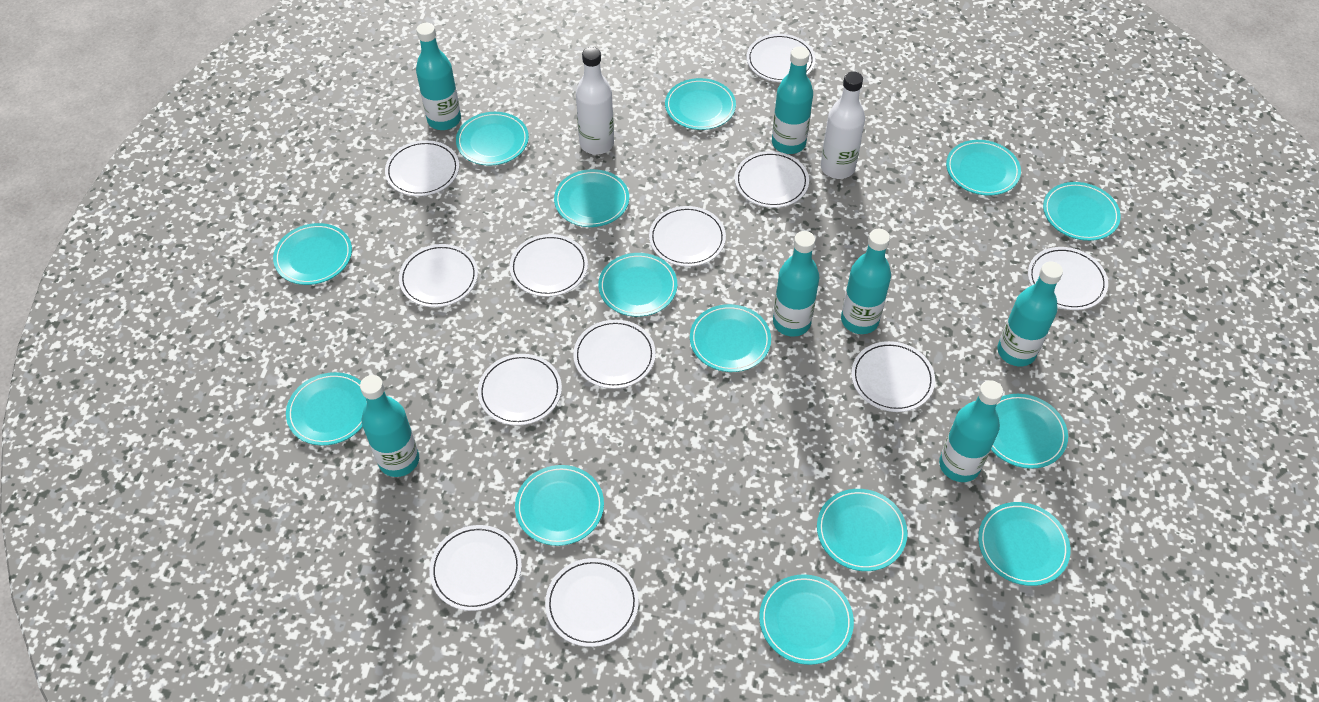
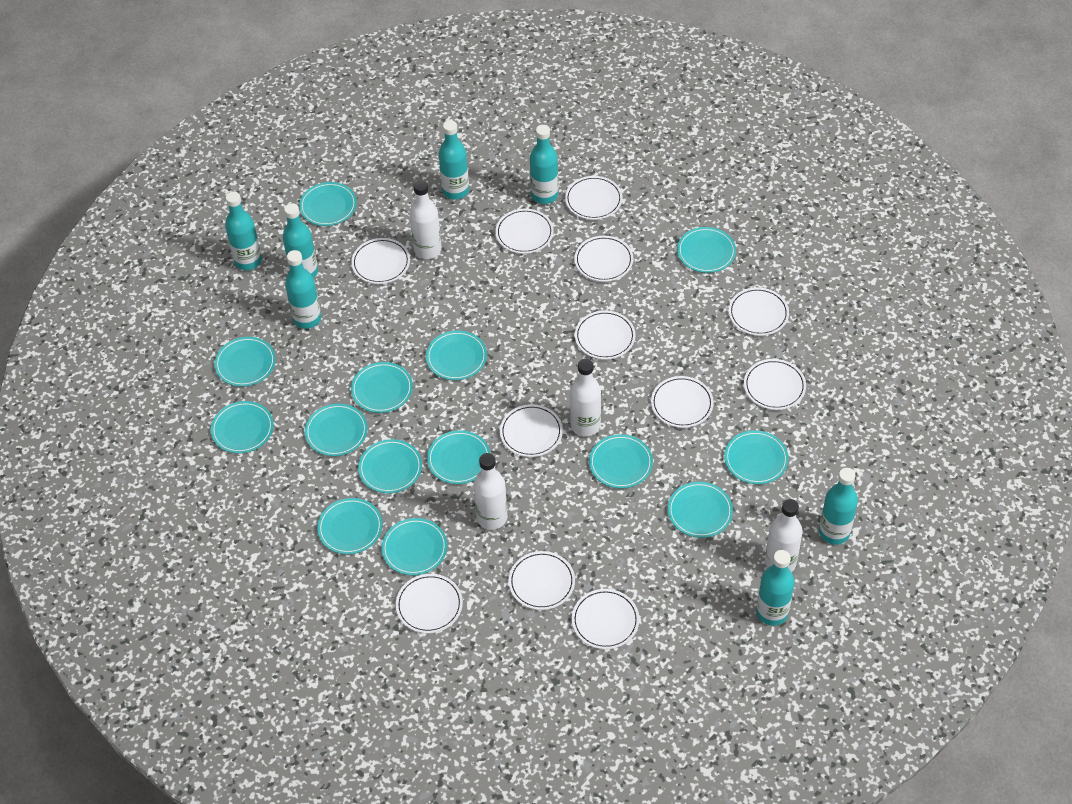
white bottle: [576,47,614,155] [821,71,865,179] = 2 -> [409,180,442,259] [473,453,507,530] [570,359,601,437] [765,499,803,572] = 4

